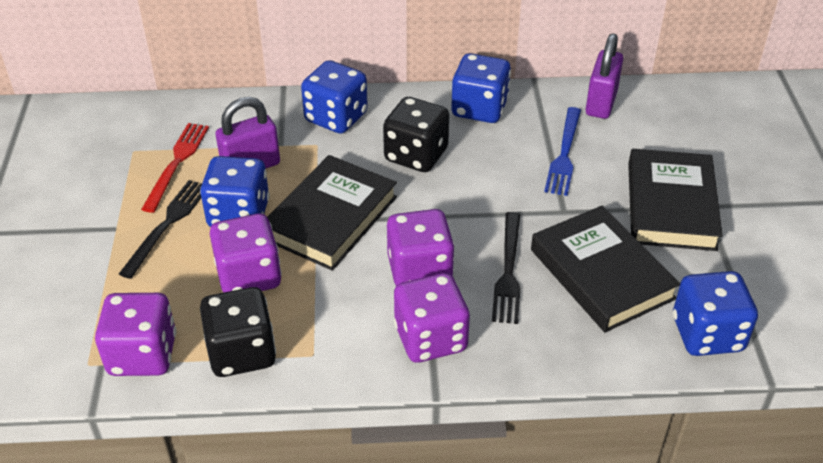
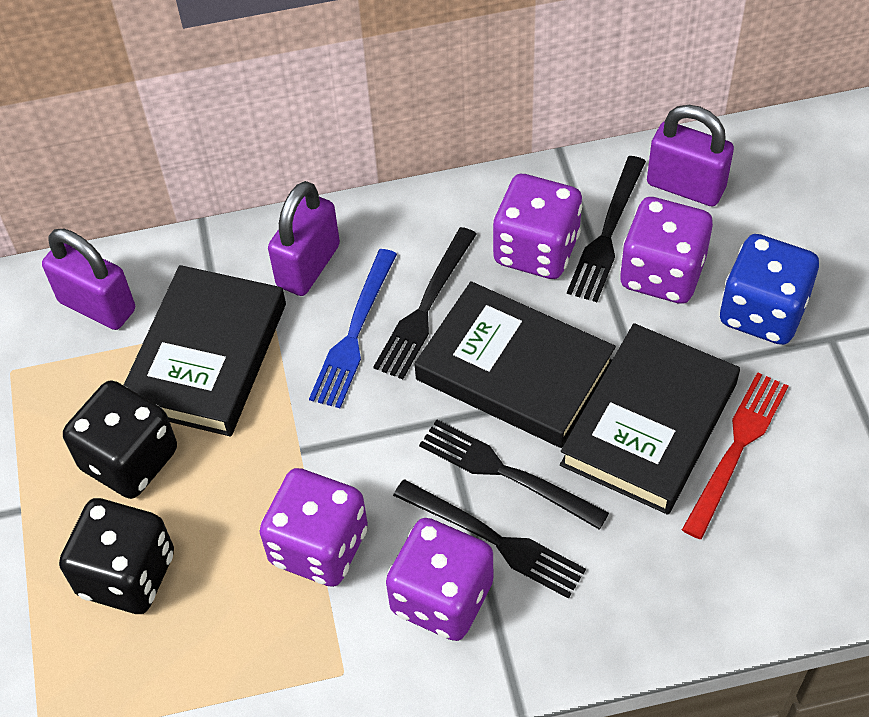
black fork: [119,180,202,279] [492,212,521,324] = 2 -> [373,227,476,379] [393,479,586,599] [419,420,609,530] [567,156,646,302] = 4
blue dice: [200,156,270,227] [301,60,368,134] [451,53,511,123] [673,271,758,356] = 4 -> [720,234,819,345] = 1
purple padlock: [215,97,280,169] [586,33,623,119] = 2 -> [42,229,135,330] [268,181,340,296] [647,105,734,207] = 3

